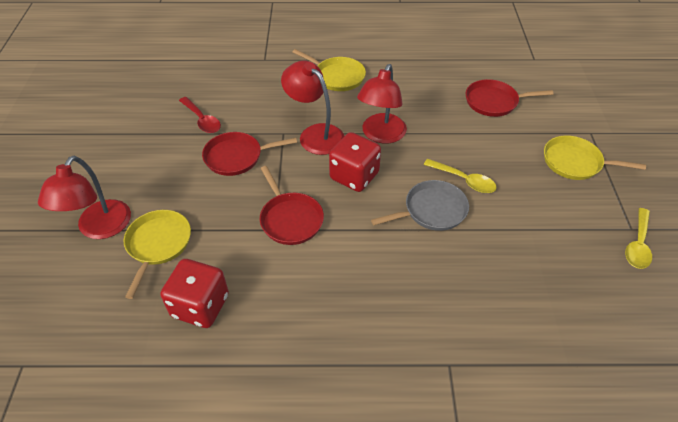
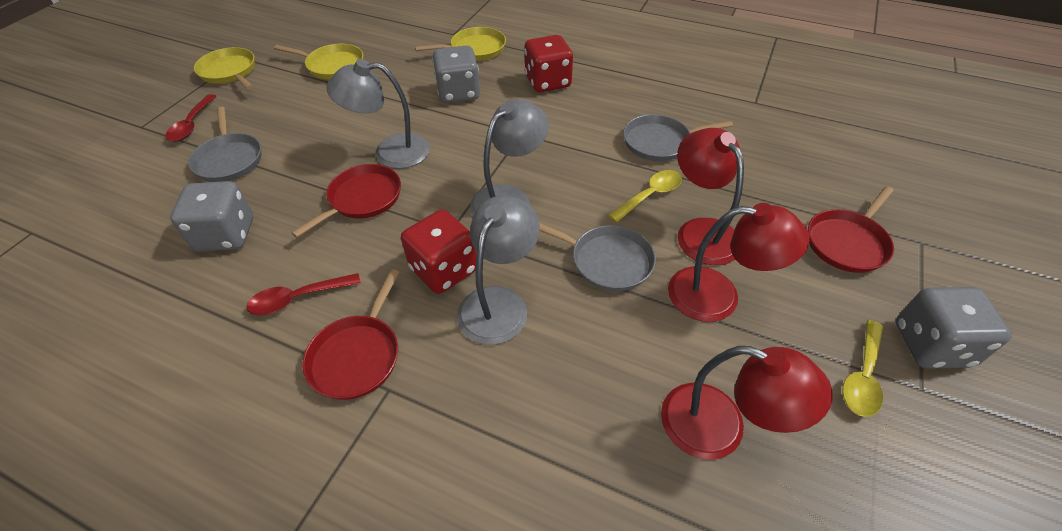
grey dice: none = 0 -> [170,181,253,252] [432,45,480,103] [896,287,1012,369] = 3
grey lamp: none = 0 -> [326,59,430,169] [457,196,540,345] [470,99,549,216] = 3
grey pan: [371,180,469,231] = 1 -> [188,107,261,182] [539,223,656,291] [623,114,733,161] = 3
red spoon: [179,97,221,133] = 1 -> [165,94,217,142] [246,273,361,315] = 2

